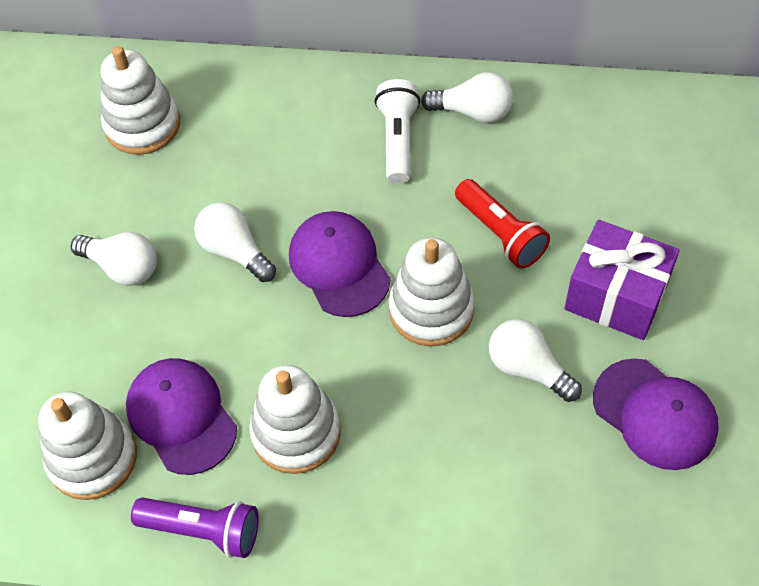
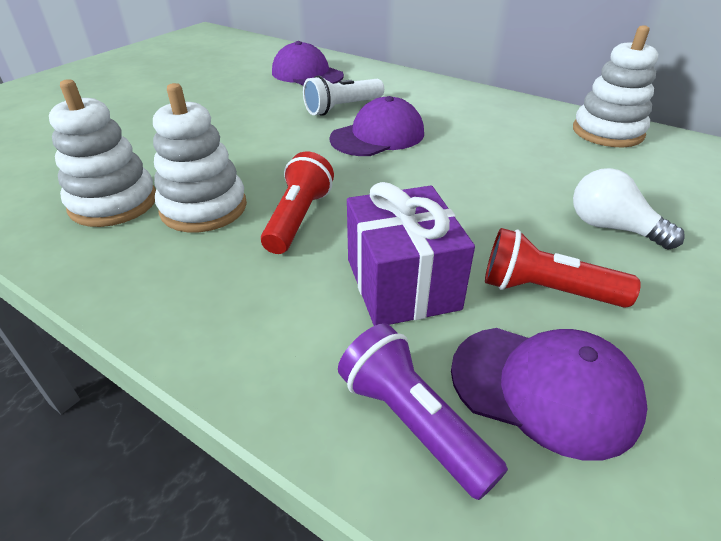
red flashlight: [455,179,550,269] = 1 -> [261,152,334,254] [485,228,641,308] = 2
white light bulb: [71,232,157,286] [194,202,276,282] [421,72,513,123] [489,319,582,402] = 4 -> [573,168,685,250] = 1
white stacking toy: [38,391,137,500] [101,46,180,155] [249,365,341,474] [389,238,475,347] = 4 -> [49,79,156,227] [153,83,247,232] [573,25,658,147] = 3

